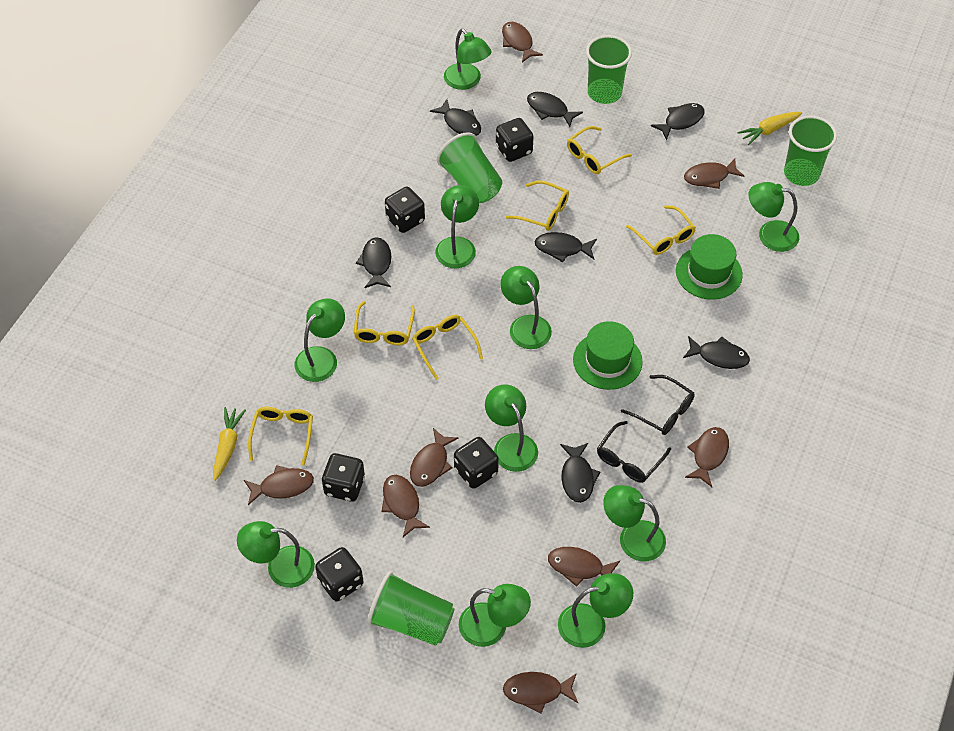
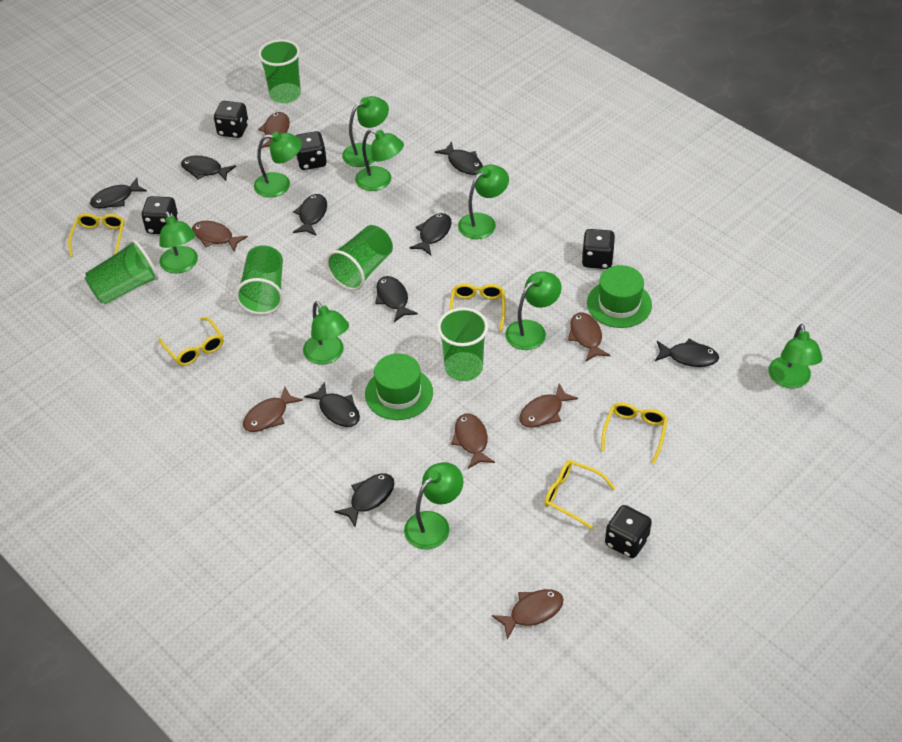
black fish: [356,237,391,288] [430,99,481,136] [527,92,583,127] [534,232,597,262] [560,443,600,503] [651,103,705,140] [683,336,750,369] = 7 -> [90,178,147,208] [181,156,236,181] [293,194,327,235] [304,382,360,427] [334,473,395,527] [375,276,418,322] [409,213,452,255] [435,141,483,175] [655,339,719,367] = 9
black glasses: [597,421,671,483] [621,375,695,435] = 2 -> none = 0
brown fish: [244,465,314,505] [381,475,430,537] [410,428,459,487] [502,22,543,63] [503,672,578,713] [548,547,620,587] [684,159,744,189] [685,427,729,487] = 8 -> [192,221,248,252] [243,386,303,432] [258,112,290,148] [451,414,495,469] [492,589,564,640] [519,384,578,428] [568,313,611,361] = 7
green cup: [367,571,455,646] [437,132,502,203] [586,35,632,104] [784,116,837,186] = 4 -> [85,240,158,304] [235,245,283,315] [258,39,301,103] [326,225,393,291] [437,308,488,381] = 5
green lamp: [237,521,315,588] [295,298,345,382] [435,185,479,268] [444,29,491,90] [459,584,531,647] [485,384,538,472] [500,266,552,349] [558,573,633,648] [603,485,666,561] [749,182,799,252] = 10 -> [159,211,198,274] [254,132,302,197] [303,301,349,365] [342,96,389,167] [355,129,404,191] [404,462,463,549] [458,165,509,239] [505,271,562,350] [769,324,823,388] = 9
yellow carrot: [213,407,246,481] [737,112,802,145] = 2 -> none = 0
yellow glasses: [248,407,313,465] [354,301,415,345] [412,315,483,380] [506,181,569,231] [567,126,632,174] [626,205,696,255] = 6 -> [68,213,125,257] [158,317,224,366] [449,283,505,332] [544,460,616,530] [601,402,668,464] = 5

